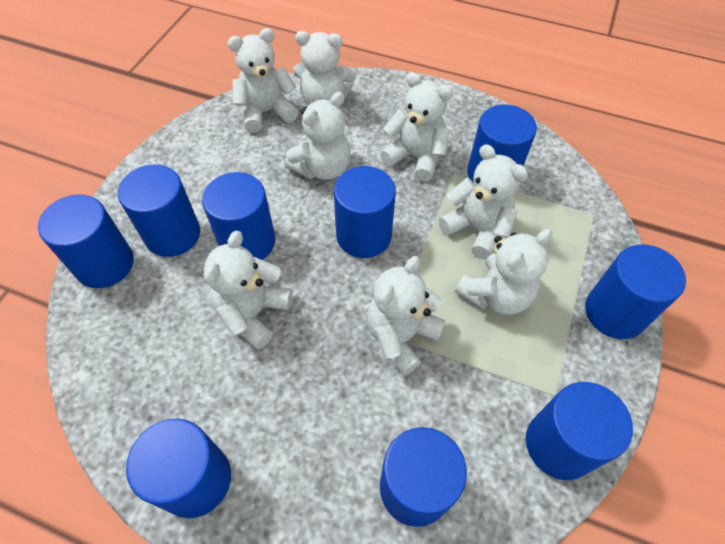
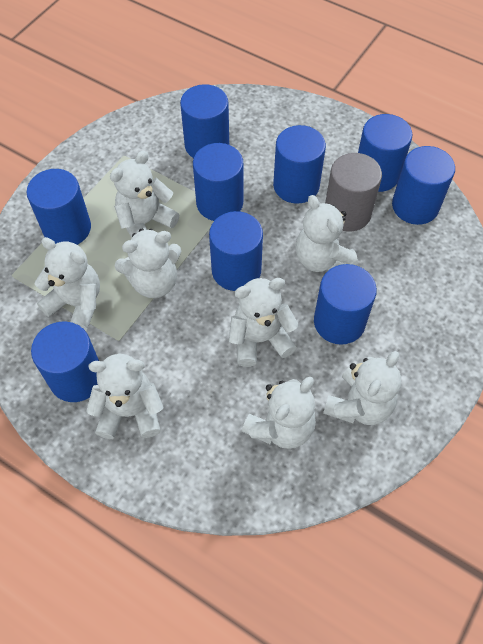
grey cylinder: none = 0 -> [325,153,382,232] = 1

